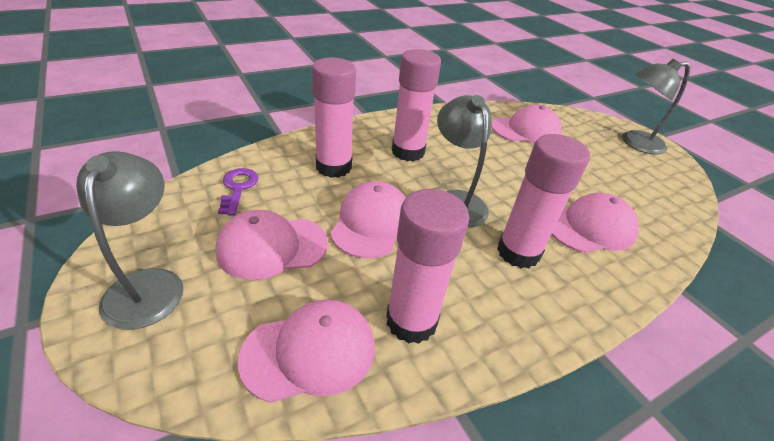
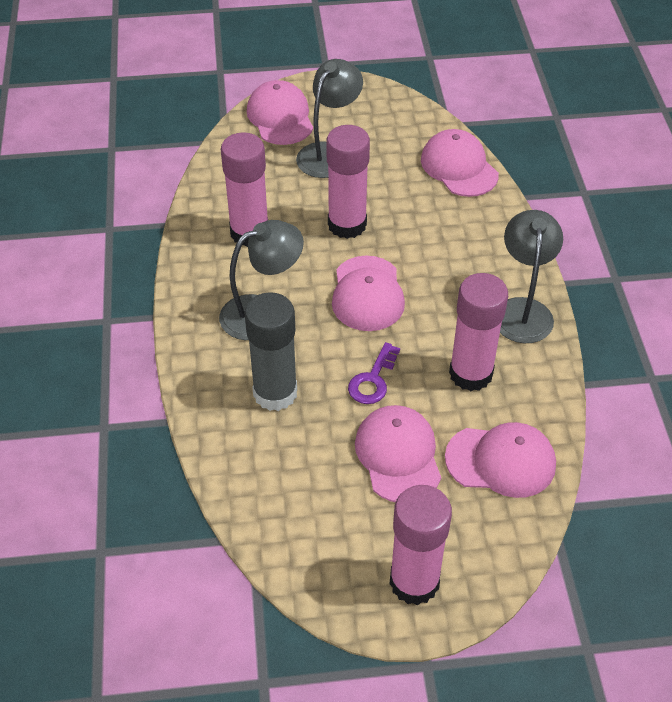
grey glue stick: none = 0 -> [245,292,297,411] = 1

